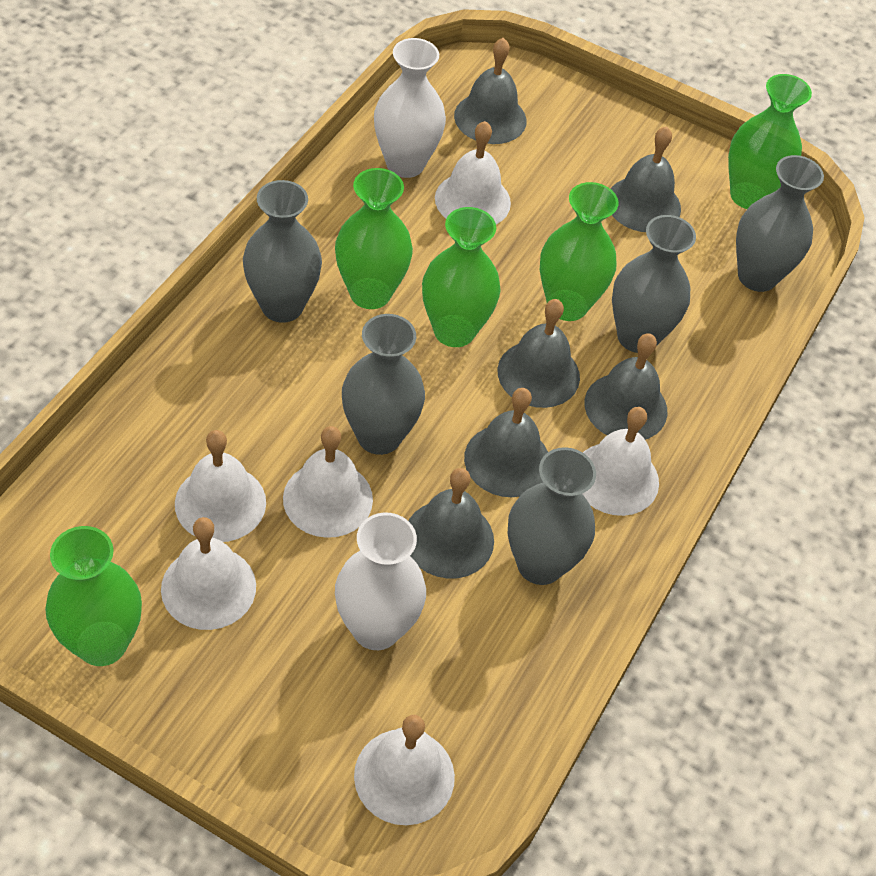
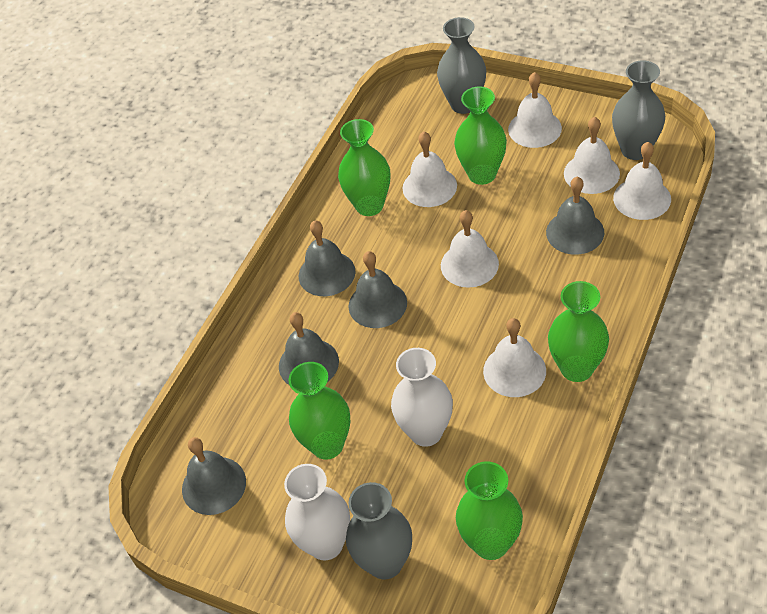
grey bell: [409,468,494,578] [454,38,527,144] [464,388,548,497] [497,299,580,408] [585,333,667,440] [611,126,681,232] = 6 -> [182,437,246,515] [279,312,339,385] [299,220,356,296] [349,251,407,328] [546,177,604,255] = 5
grey vase: [243,180,322,323] [342,314,425,455] [508,447,596,585] [612,215,696,353] [736,155,824,292] = 5 -> [346,482,412,580] [437,17,486,114] [612,60,665,160] = 3

